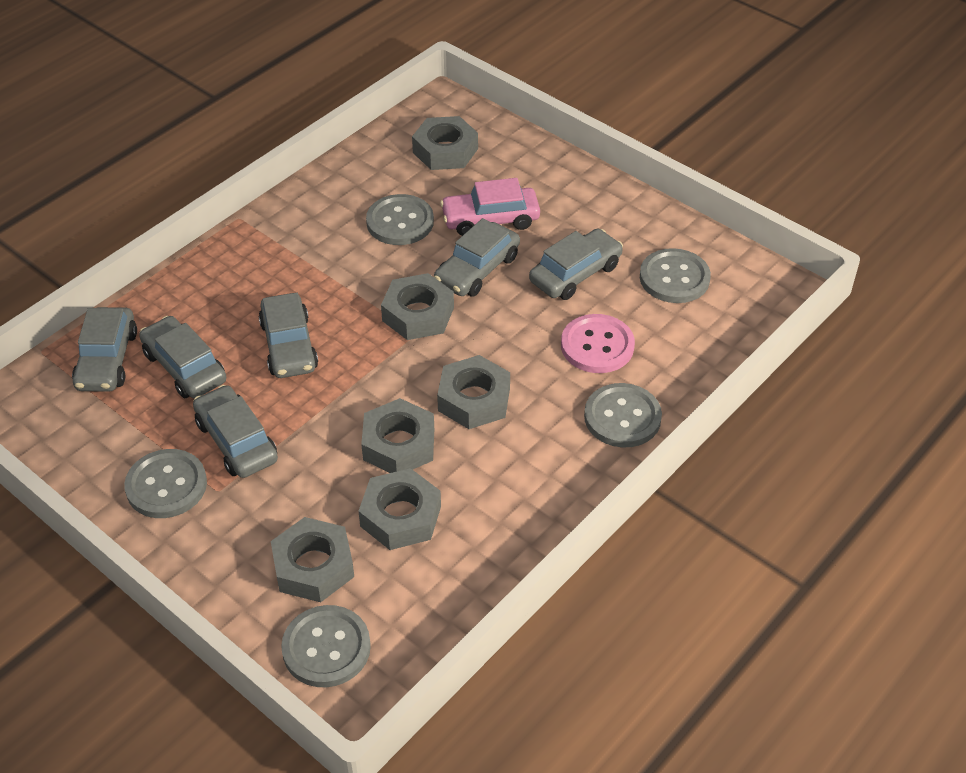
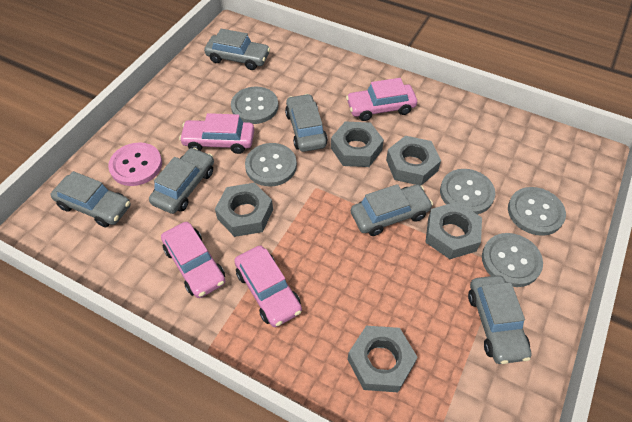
grey nut: [271,517,354,602] [359,468,441,550] [361,398,434,473] [381,273,454,340] [412,116,478,170] [437,355,510,429] = 6 -> [215,183,273,237] [331,122,384,167] [348,326,418,392] [386,136,441,186] [425,202,482,259] = 5
pink car: [440,178,540,236] = 1 -> [161,222,225,298] [179,113,254,154] [234,245,302,327] [346,78,417,121] = 4

